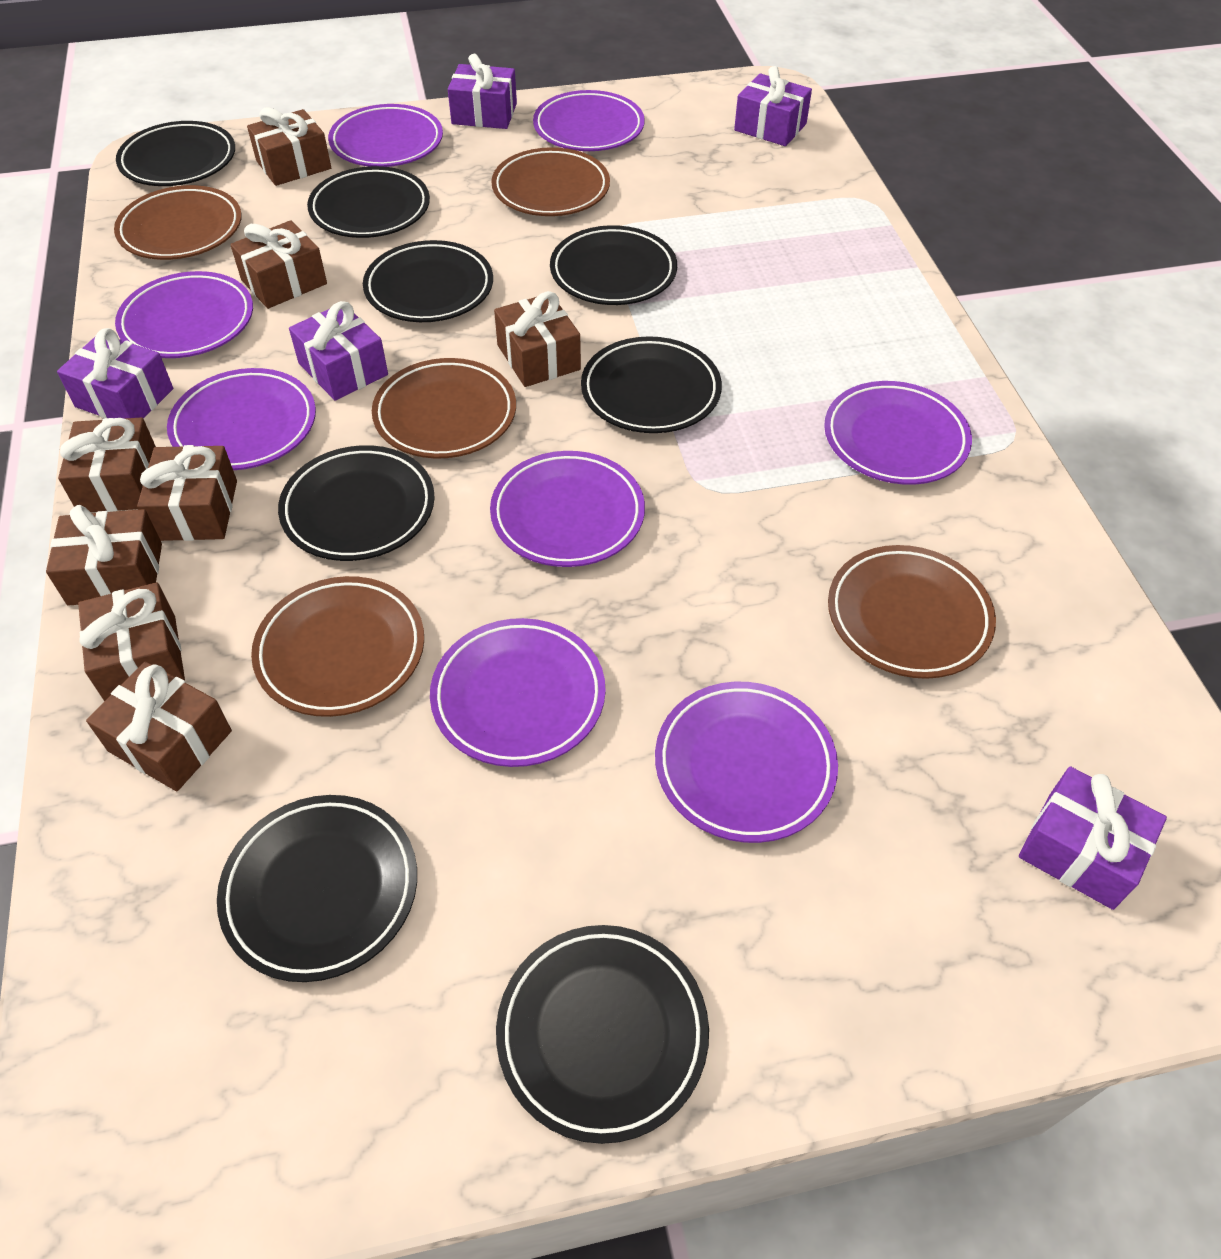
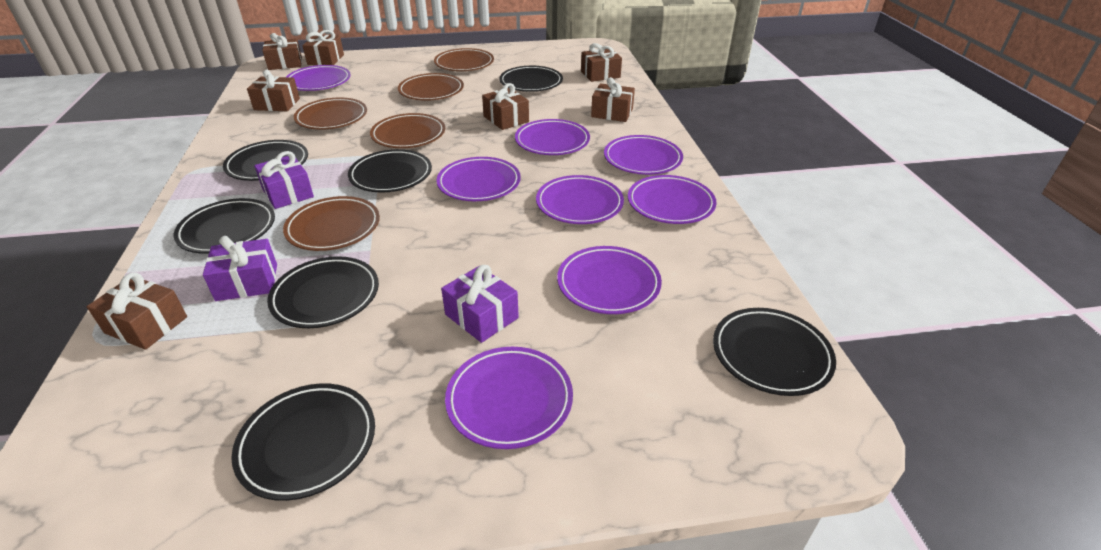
black plate: [116,121,235,186] [217,795,417,982] [278,445,435,561] [307,166,430,238] [363,240,493,322] [496,925,709,1144] [550,225,677,305] [581,336,722,433] = 8 -> [174,198,275,254] [223,140,308,181] [231,383,375,501] [267,256,379,328] [348,149,432,192] [499,66,563,92] [713,308,836,396] = 7
brown gift: [46,505,162,606] [58,417,156,512] [78,582,185,701] [86,661,232,791] [137,445,237,541] [230,220,327,309] [247,108,331,186] [494,291,581,387] = 8 -> [87,272,187,350] [247,70,300,111] [262,33,302,70] [302,30,344,65] [482,83,529,130] [581,43,622,82] [591,77,635,122] = 7
purple gift: [57,328,173,419] [289,301,388,401] [448,54,517,129] [734,66,812,146] [1019,766,1167,910] = 5 -> [203,236,277,301] [254,151,314,209] [441,265,519,343] = 3

